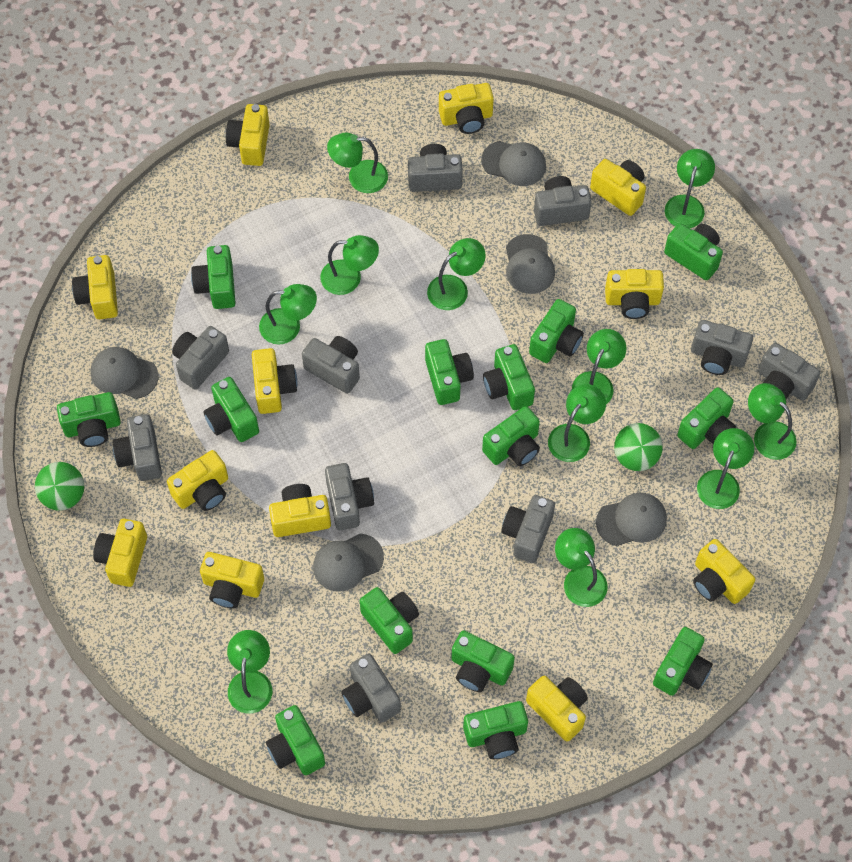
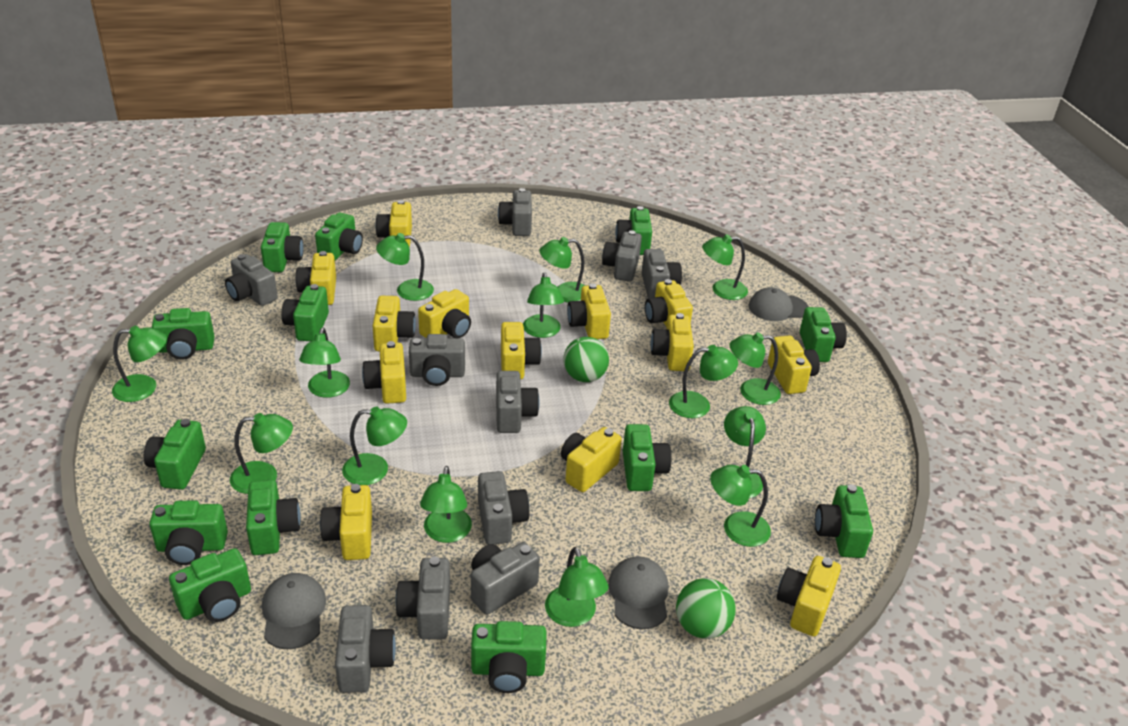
green camera: [57,392,121,447] [191,245,235,309] [203,377,259,442] [266,705,325,775] [360,587,419,654] [425,339,474,405] [451,630,515,692] [463,701,528,759] [482,406,540,466] [483,344,535,410] [529,299,584,363] [653,627,713,696] [664,223,723,280] [677,387,736,449] = 14 -> [144,419,206,490] [149,500,228,565] [152,308,214,360] [169,548,251,622] [246,480,301,555] [261,222,303,272] [281,284,329,341] [315,213,363,260] [471,621,546,693] [615,206,652,255] [623,424,672,491] [800,307,847,362] [815,484,873,558] = 13
green lamp: [227,630,272,714] [259,284,317,345] [320,235,379,295] [327,133,388,193] [427,238,486,310] [548,384,606,462] [555,528,608,607] [572,329,627,404] [665,149,715,228] [697,428,754,509] [748,383,796,460] = 11 -> [112,326,167,402] [230,413,293,494] [299,328,350,398] [342,407,407,485] [376,233,434,301] [420,466,472,543] [523,272,564,338] [539,237,585,303] [545,547,608,627] [669,345,738,418] [702,234,748,300] [710,465,771,547] [724,406,766,498] [729,332,781,405] = 14
grey cap: [91,347,159,399] [313,534,384,592] [481,141,546,186] [506,234,555,294] [596,493,667,546] = 5 -> [262,573,326,649] [608,556,669,629] [748,287,809,321] = 3
yellow camera: [72,255,118,319] [93,519,147,587] [167,450,228,511] [200,552,264,608] [226,104,270,166] [252,348,297,414] [269,484,331,537] [439,83,494,134] [526,676,588,741] [590,159,646,216] [605,269,664,319] [693,539,755,604] = 12 -> [296,251,336,305] [320,484,372,560] [362,341,406,404] [373,296,416,351] [375,200,412,248] [418,289,471,338] [501,322,542,380] [561,427,622,492] [567,283,611,339] [645,279,693,327] [650,313,694,371] [768,336,820,394] [777,556,841,636] = 13

